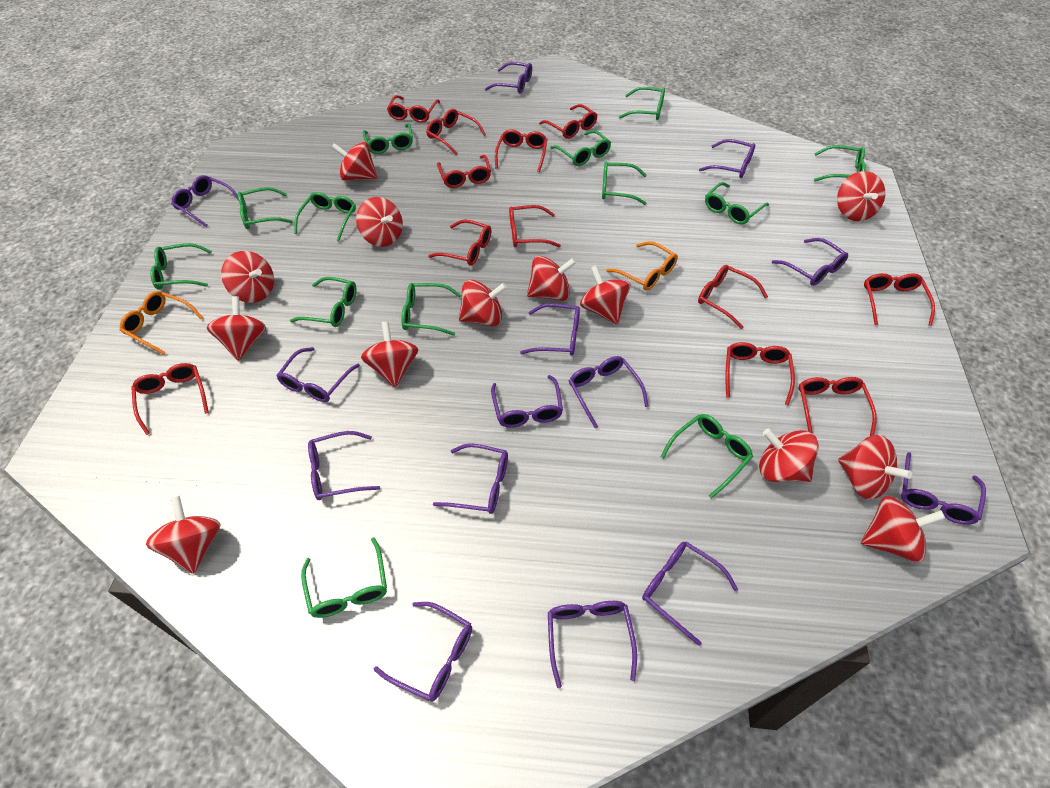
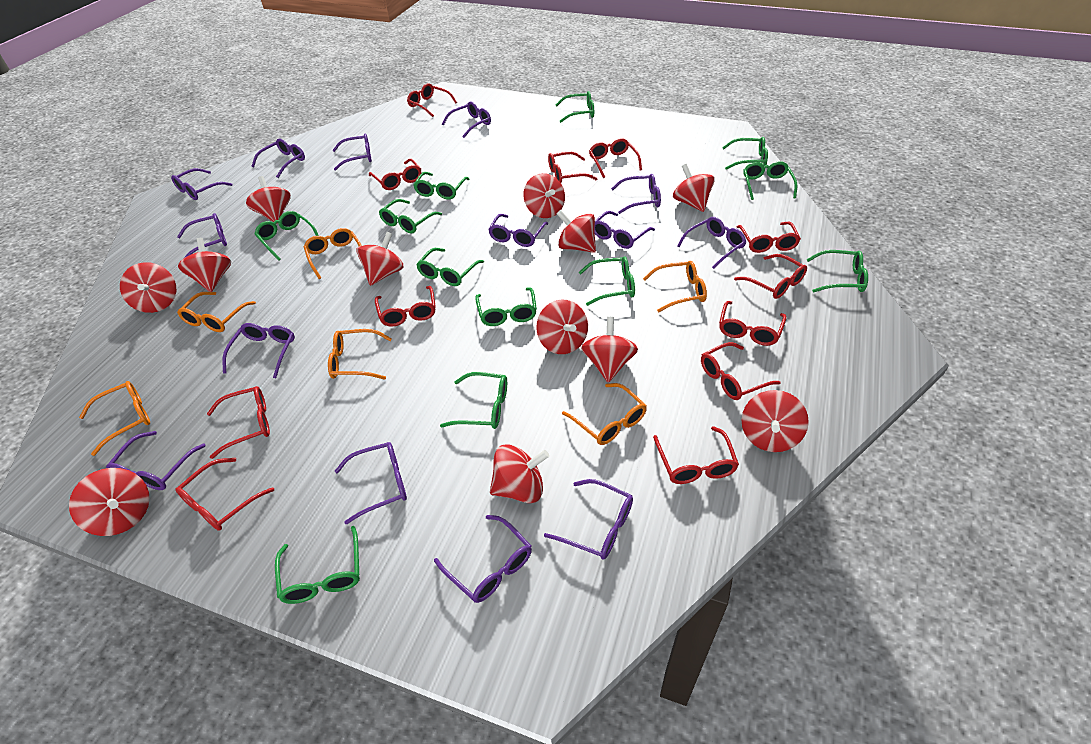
green glasses: [150,243,212,290] [237,187,293,229] [290,277,357,327] [294,192,356,241] [301,537,387,618] [362,123,413,154] [401,283,462,336] [551,130,611,166] [602,161,647,205] [619,87,665,120] [660,414,753,499] [705,182,769,224] [814,145,866,182] = 13 -> [254,211,319,261] [275,526,360,604] [379,199,442,233] [413,172,469,200] [416,248,484,286] [440,372,507,429] [475,287,537,326] [556,91,594,123] [578,256,635,306] [722,137,768,170] [743,161,797,200] [806,250,868,293] = 12
orange glasses: [120,291,203,355] [606,241,678,291] = 2 -> [79,381,150,456] [177,292,256,332] [304,228,362,279] [328,329,392,380] [562,383,647,445] [643,261,707,312] = 6
red spinning top: [146,496,221,574] [206,296,266,361] [221,251,274,303] [331,142,377,181] [356,197,403,247] [361,321,418,388] [459,280,507,326] [527,256,576,301] [580,265,630,324] [759,429,818,482] [837,171,885,221] [838,435,912,500] [861,496,946,563] = 13 -> [69,468,150,536] [120,262,176,313] [178,238,231,292] [246,176,291,224] [357,232,404,286] [490,444,549,503] [524,173,565,218] [536,300,588,354] [556,210,596,253] [581,317,638,383] [673,164,715,212] [741,390,809,452] = 12

